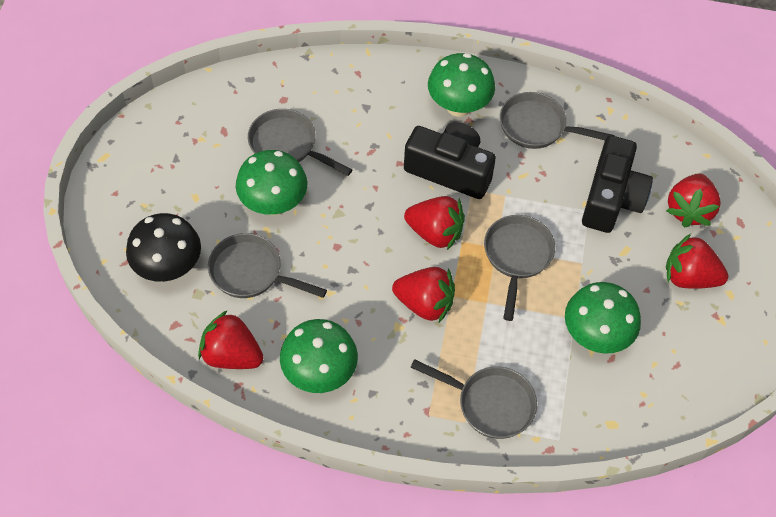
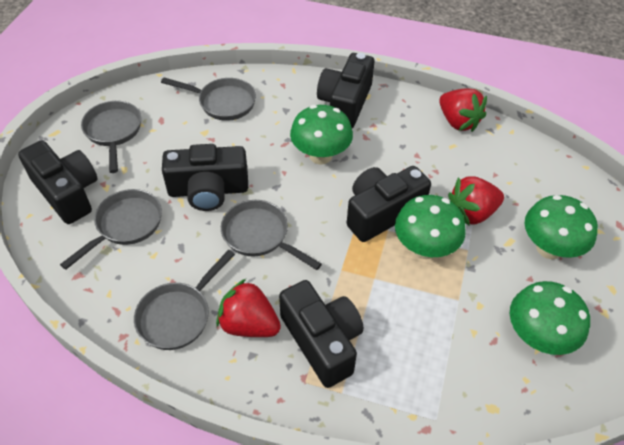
black camera: [404,122,496,199] [582,135,653,233] = 2 -> [18,141,98,224] [162,144,248,211] [279,280,364,388] [317,53,374,128] [347,166,431,242] = 5
black mushroom: [126,213,201,282] = 1 -> none = 0
red strawberry: [198,311,264,369] [392,267,455,323] [404,196,465,250] [666,174,721,228] [666,234,728,289] = 5 -> [216,279,281,337] [439,88,487,132] [448,176,504,225] = 3

